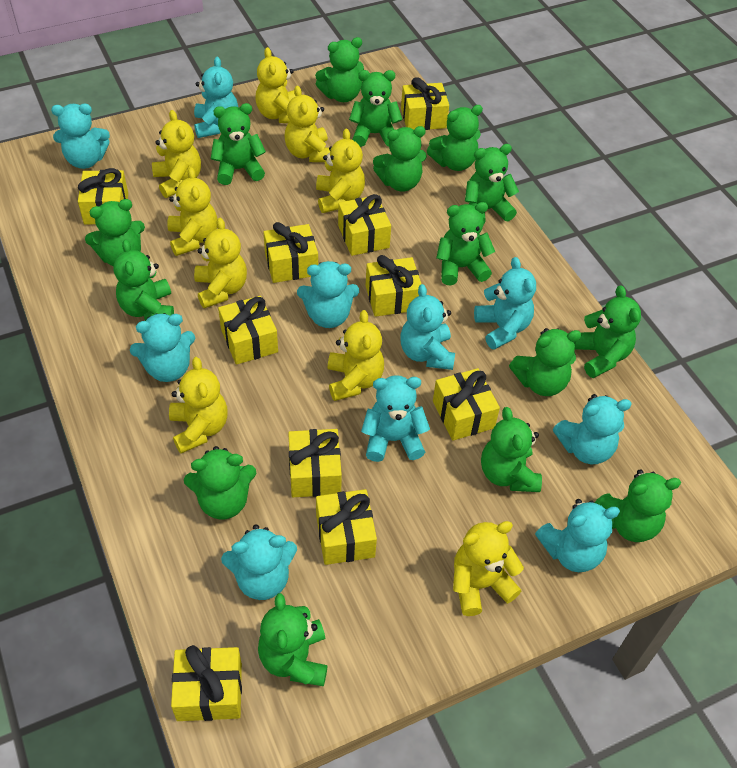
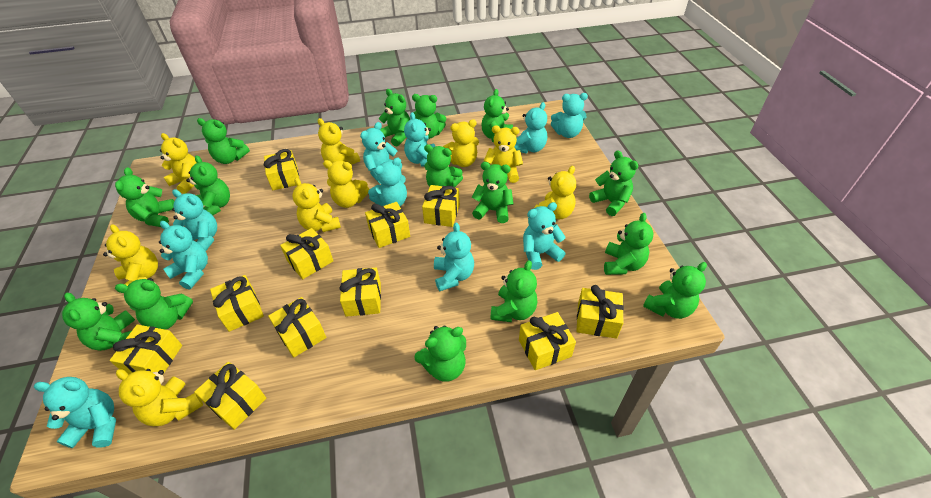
yellow gift: [78,168,128,224] [171,645,242,721] [218,296,278,365] [264,222,318,283] [288,429,342,497] [316,489,377,565] [338,194,391,256] [366,255,421,317] [401,77,449,130] [433,368,500,441] = 10 -> [110,324,182,375] [194,362,266,430] [210,275,264,332] [264,149,299,190] [268,297,326,358] [280,228,333,279] [339,267,381,317] [365,202,410,248] [422,185,460,227] [519,312,576,370] [577,285,624,339] = 11

